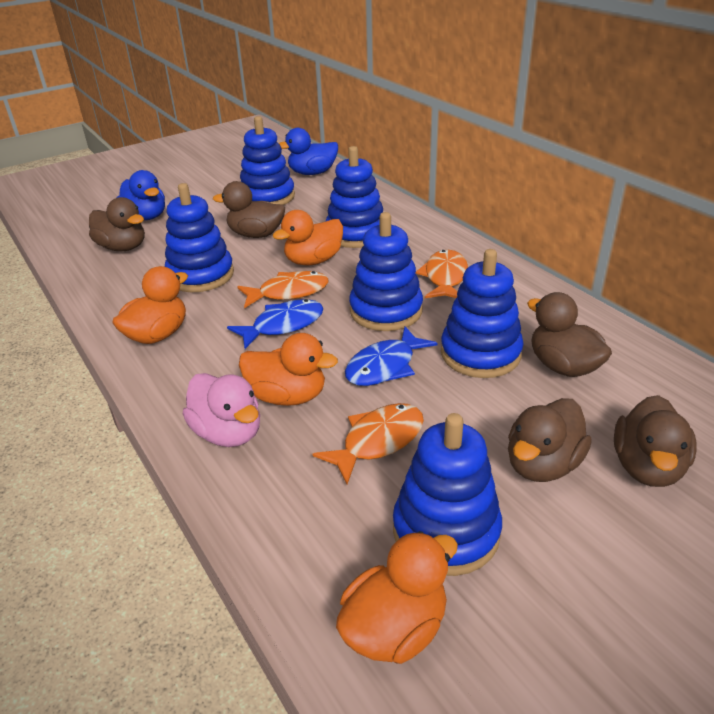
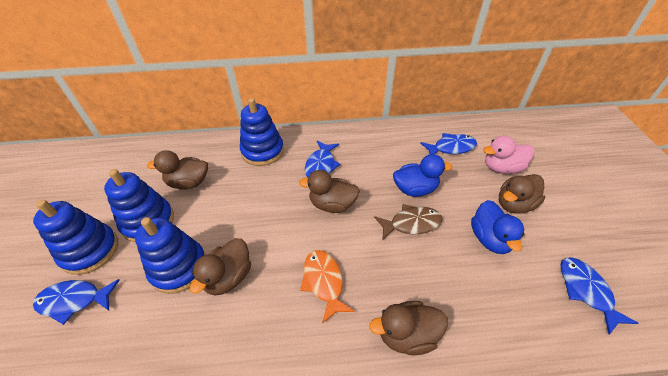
blue fish: [227,299,324,349] [345,327,438,386] = 2 -> [33,279,120,325] [305,141,340,177] [420,133,477,155] [560,258,638,334] = 4
blue stacking toy: [165,183,234,292] [240,116,295,205] [326,146,383,248] [349,212,423,331] [393,413,502,576] [441,249,523,378] = 6 -> [33,200,118,275] [104,169,174,243] [135,217,206,294] [240,98,284,166] = 4
brown fish: none = 0 -> [374,204,443,240] = 1
orange duck: [112,266,188,344] [239,333,338,406] [272,210,343,266] [336,531,458,664] = 4 -> none = 0
orange fish: [237,271,328,308] [313,403,424,484] [416,250,468,298] = 3 -> [300,250,355,324] = 1

